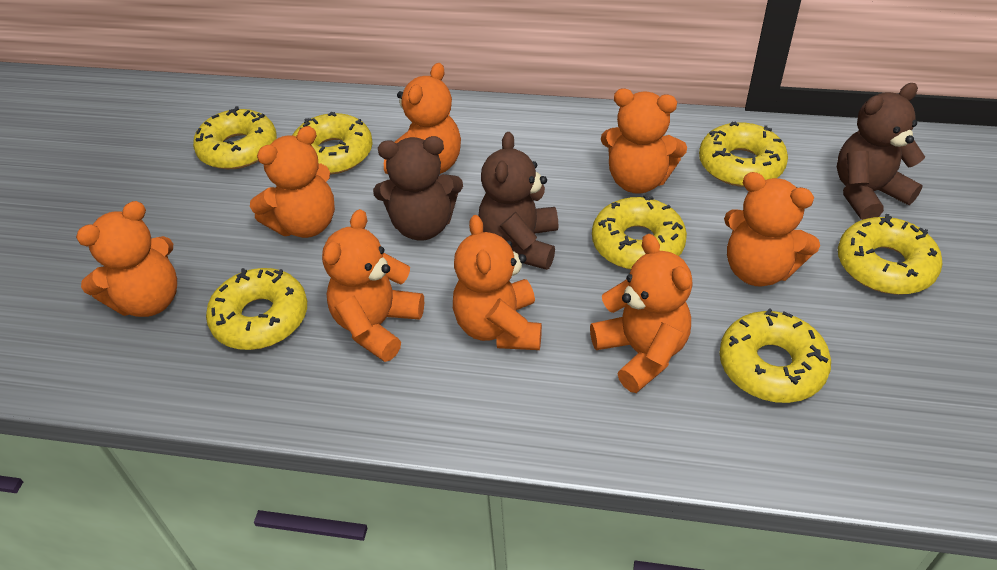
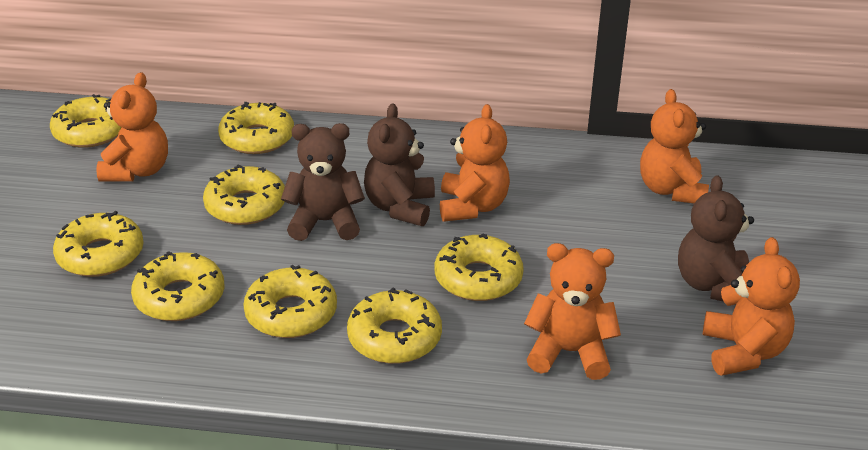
orange teddy bear: [76,201,177,317] [250,126,335,238] [322,209,424,362] [384,63,461,174] [453,215,542,350] [590,234,693,393] [601,88,687,194] [724,172,820,287] = 8 -> [96,72,168,182] [440,104,510,222] [524,243,621,380] [640,89,709,203] [703,237,800,376] = 5
yellow donut: [193,106,277,169] [206,268,307,350] [292,112,373,175] [592,195,687,270] [699,122,788,187] [719,308,831,403] [838,214,943,295] = 7 -> [50,94,122,148] [53,211,144,277] [131,251,225,321] [203,164,285,225] [218,102,294,154] [243,265,337,338] [347,287,442,364] [435,233,524,301] = 8

